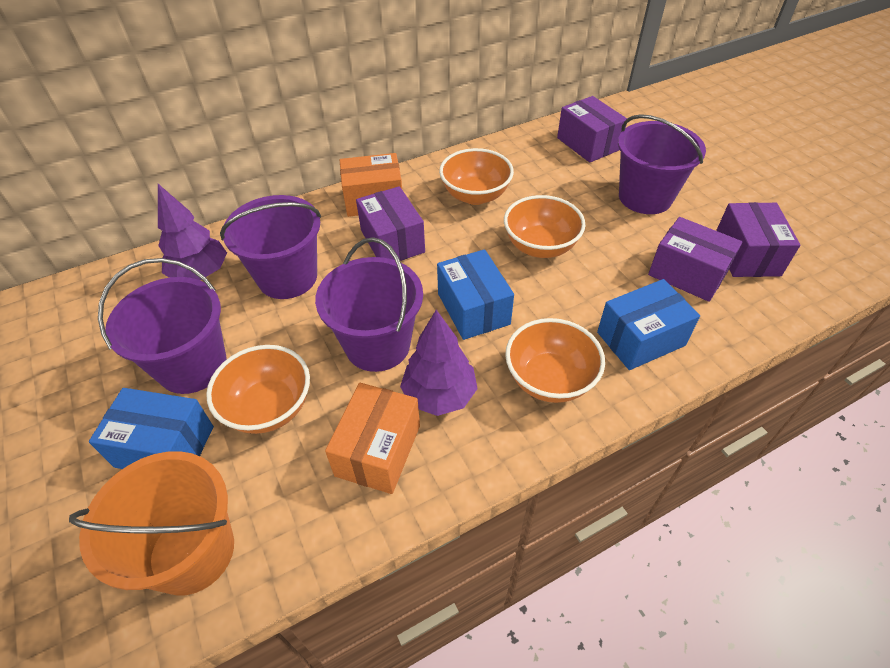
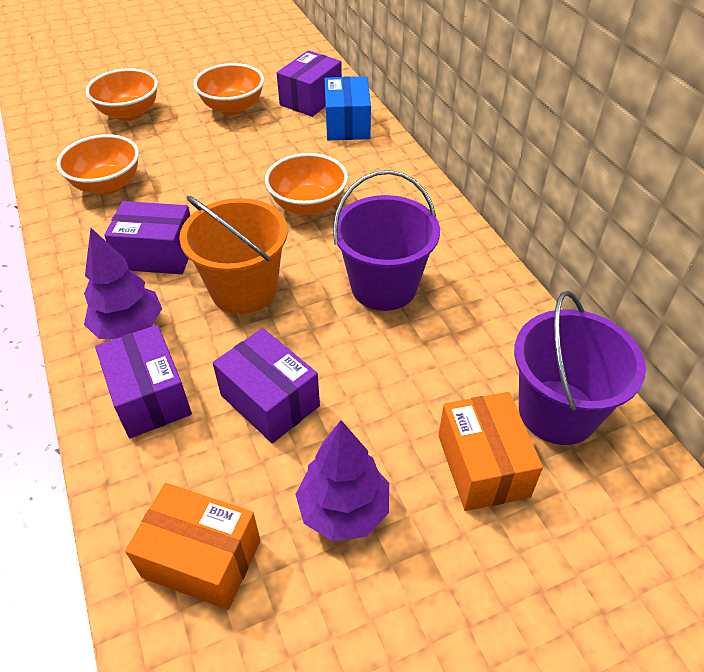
blue box: [89,388,214,469] [437,249,514,340] [597,279,700,370] = 3 -> [325,76,371,140] = 1
purple bucket: [98,258,226,394] [220,195,321,299] [315,237,423,372] [618,114,706,214] = 4 -> [333,170,440,311] [514,291,646,445] = 2

